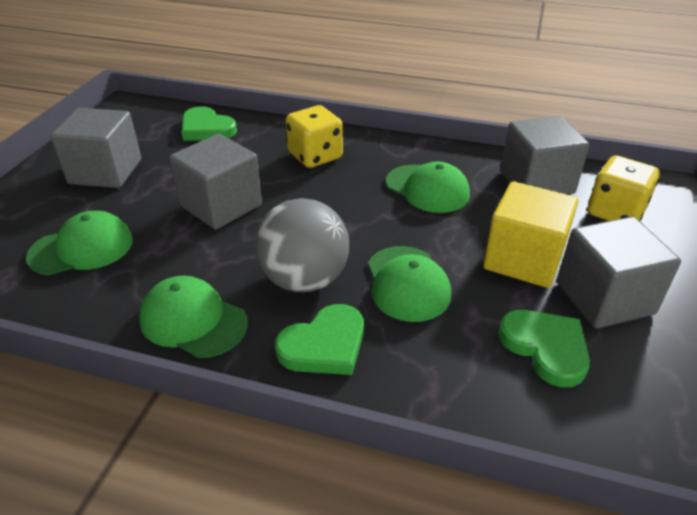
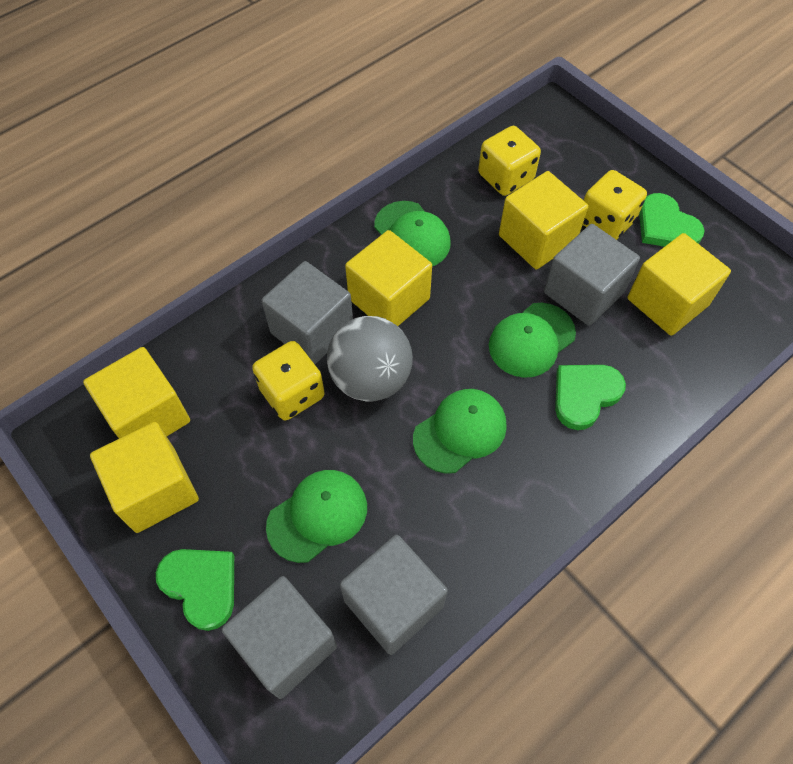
yellow cube: [483,181,578,288] = 1 -> [83,347,190,439] [90,422,199,533] [345,230,432,326] [499,171,588,269] [627,233,731,336] = 5
yellow dice: [286,105,343,168] [588,155,660,221] = 2 -> [252,341,325,421] [478,126,541,196] [583,170,647,240] = 3

